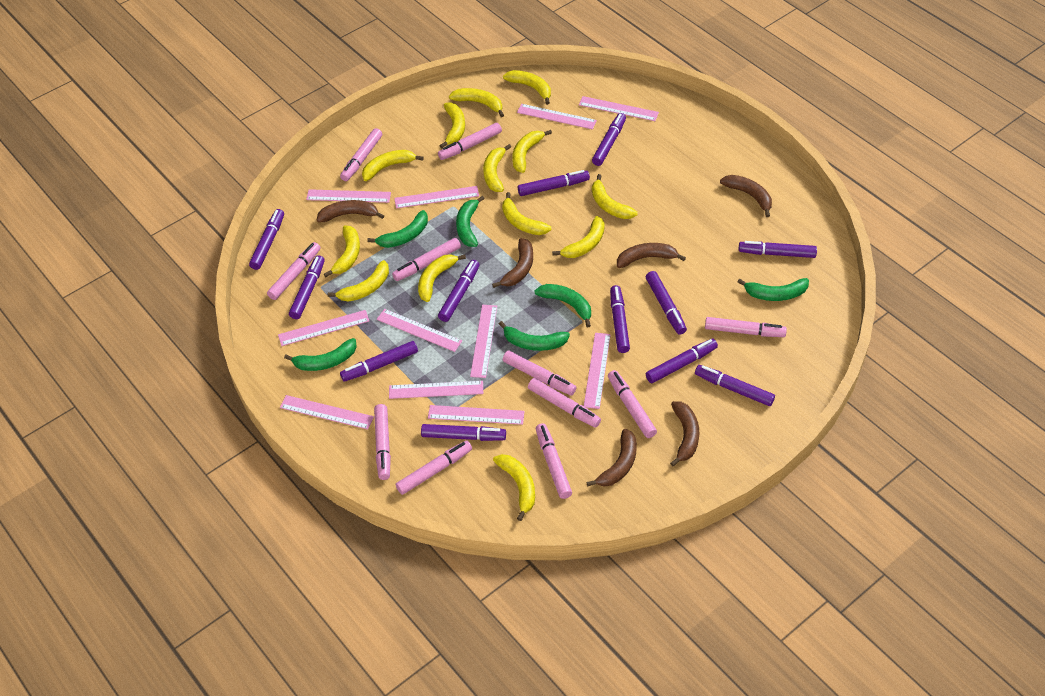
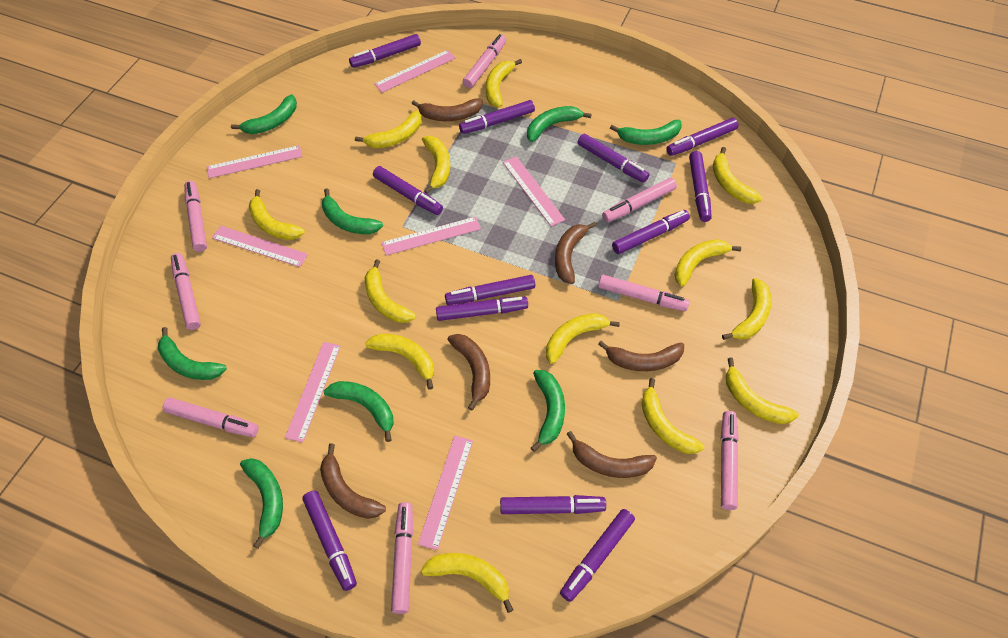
green banana: [284,338,357,371] [367,210,428,248] [456,196,485,247] [499,321,570,351] [534,284,591,327] [737,278,809,301] = 6 -> [158,327,227,380] [231,95,297,134] [240,458,283,549] [322,188,383,234] [324,381,393,442] [527,106,591,142] [531,370,565,452] [610,120,682,145] = 8
pink marker: [267,242,321,300] [340,128,382,181] [374,404,391,480] [392,238,461,281] [396,440,472,495] [438,123,502,160] [503,351,576,396] [528,378,601,428] [536,423,572,499] [608,370,657,438] [705,317,787,337] = 11 -> [163,398,259,437] [171,253,201,330] [184,181,207,252] [391,502,413,614] [463,34,506,88] [598,275,690,311] [602,177,677,222] [720,411,739,510] = 8
pink ruler: [278,310,369,346] [280,395,374,430] [306,189,391,203] [377,309,462,352] [389,381,483,399] [394,186,479,209] [428,405,525,425] [470,305,497,378] [517,104,597,130] [579,96,659,121] [584,333,611,409] = 11 -> [207,145,302,178] [212,226,308,267] [285,342,341,442] [374,50,455,93] [381,217,481,255] [418,436,473,550] [503,156,565,227] = 7

